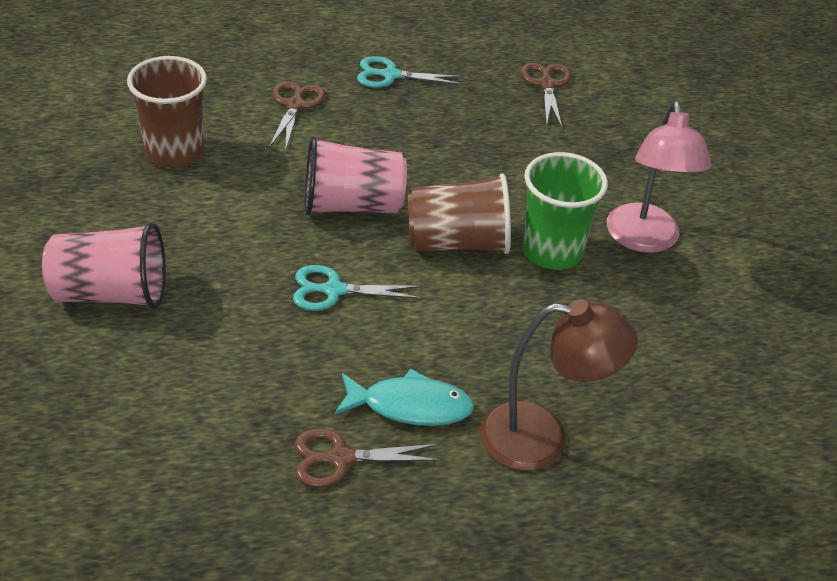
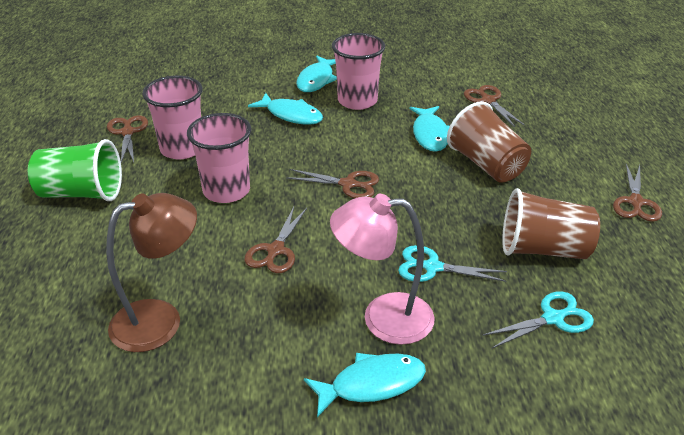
brown scissors: [269,81,325,149] [295,428,442,488] [521,63,571,127] = 3 -> [107,115,148,163] [245,207,307,273] [286,169,379,198] [464,85,525,127] [613,164,662,222] = 5
pink cup: [42,222,165,309] [305,136,407,215] = 2 -> [143,76,203,159] [187,113,251,203] [332,33,385,110] = 3
turquoise fish: [335,368,475,426] = 1 -> [248,93,323,125] [296,55,337,92] [304,353,426,417] [409,106,450,152] = 4

